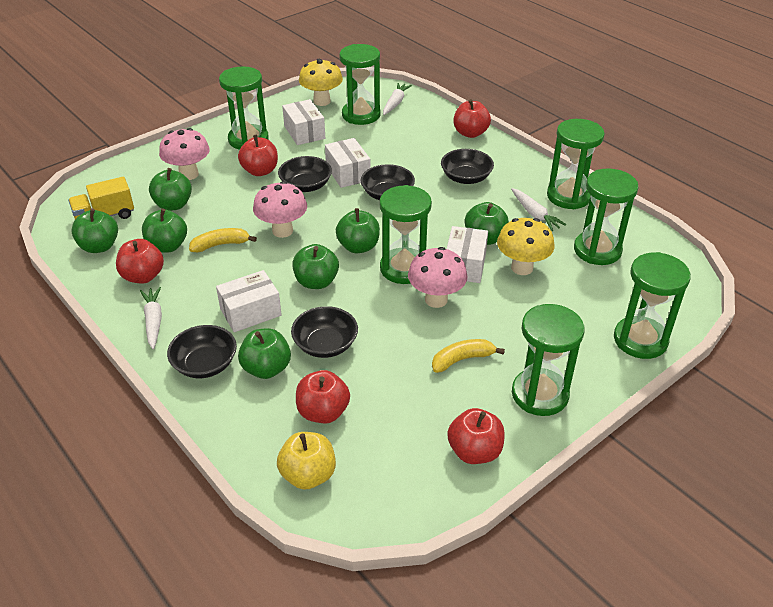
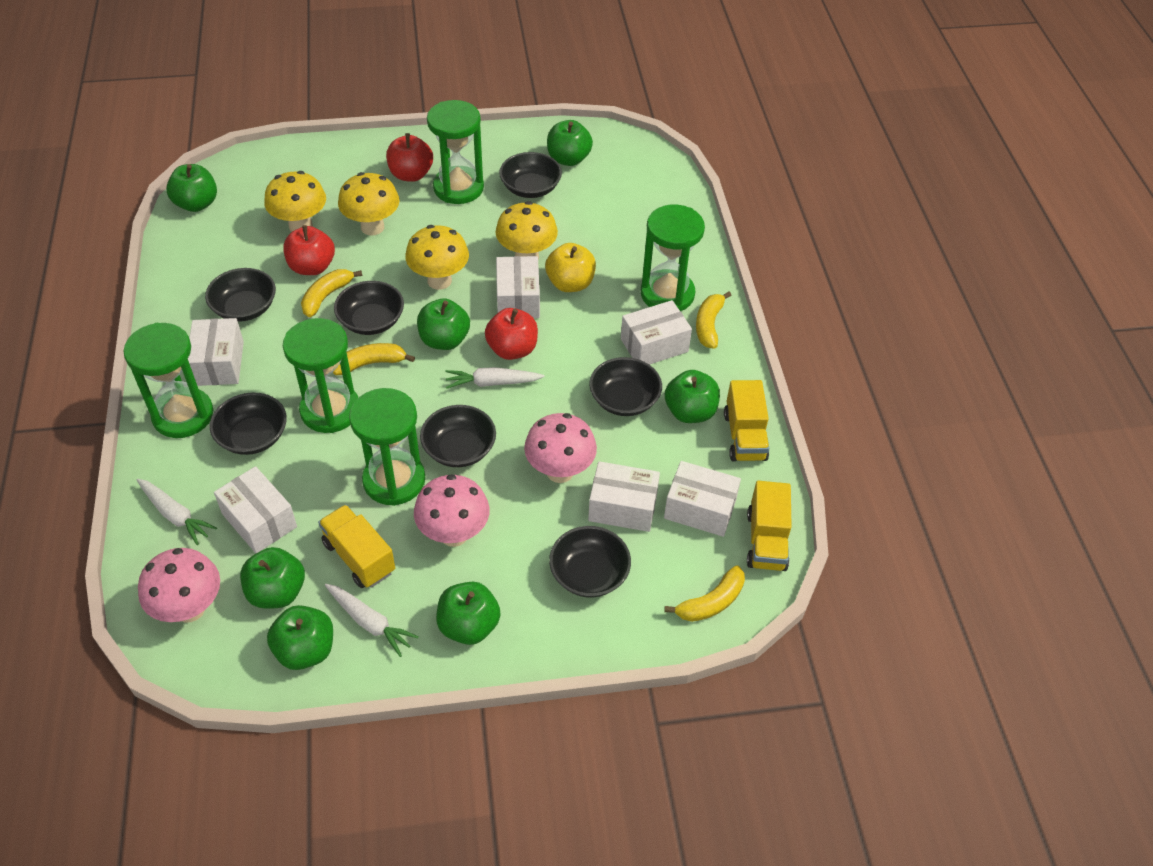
black bowl: [167,325,237,378] [278,156,332,192] [291,306,358,358] [361,164,415,200] [441,149,494,184] = 5 -> [205,268,276,322] [210,392,287,455] [334,281,404,335] [420,405,496,467] [499,152,562,198] [549,526,631,598] [589,357,662,416] = 7
green hourglass: [219,66,269,150] [340,44,380,125] [379,185,432,284] [512,304,585,416] [547,119,605,209] [574,168,639,265] [614,252,691,359] = 7 -> [123,323,213,438] [283,318,358,433] [349,388,425,506] [427,100,484,204] [641,205,705,312] = 5
red apple: [116,239,164,284] [238,135,278,176] [296,370,350,424] [447,408,505,464] [454,99,491,138] = 5 -> [283,225,335,275] [386,133,433,182] [485,308,538,360] = 3
white box: [216,270,282,332] [282,99,325,145] [325,138,371,188] [447,226,488,283] = 4 -> [188,318,244,386] [214,466,297,553] [496,256,540,318] [588,461,660,532] [621,300,692,365] [664,461,741,537] = 6
yellow banana: [189,228,257,252] [432,339,505,373] = 2 -> [301,269,362,317] [333,343,415,375] [664,565,745,622] [696,291,732,349] = 4
yellow mushroom: [299,59,343,106] [497,218,554,275] = 2 -> [264,171,326,232] [338,172,399,236] [405,225,469,290] [495,201,558,259] = 4
yellow truck: [68,177,134,219] = 1 -> [318,505,395,588] [724,380,769,461] [747,481,792,571] = 3

